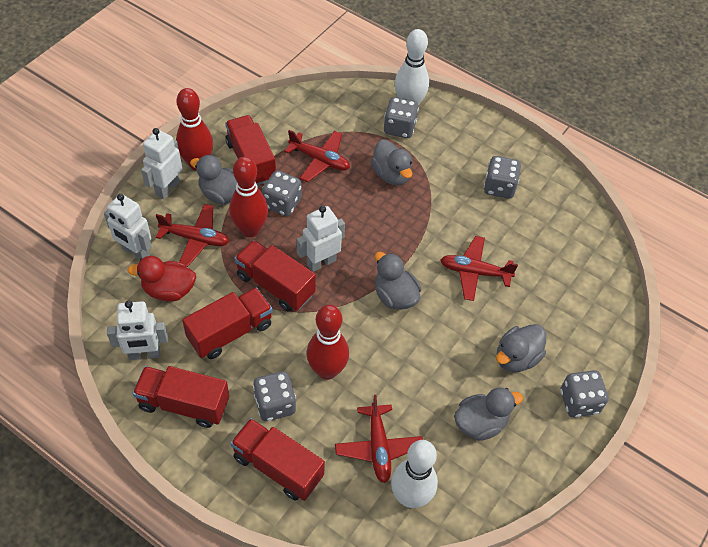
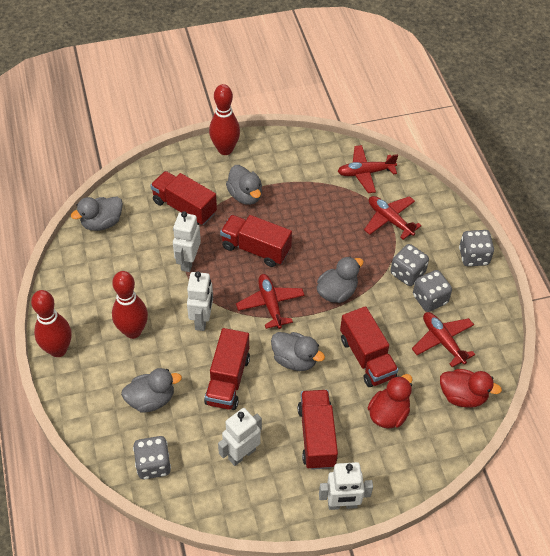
grey dice: [253,371,296,421] [262,170,302,216] [384,97,419,138] [484,156,521,199] [560,370,608,418] = 5 -> [133,436,171,479] [390,244,429,286] [413,270,452,312] [459,230,494,266] = 4
red duck: [127,256,196,302] = 1 -> [368,374,413,429] [440,369,502,407] = 2
white bowling pin: [391,440,438,508] [395,29,429,105] = 2 -> none = 0

